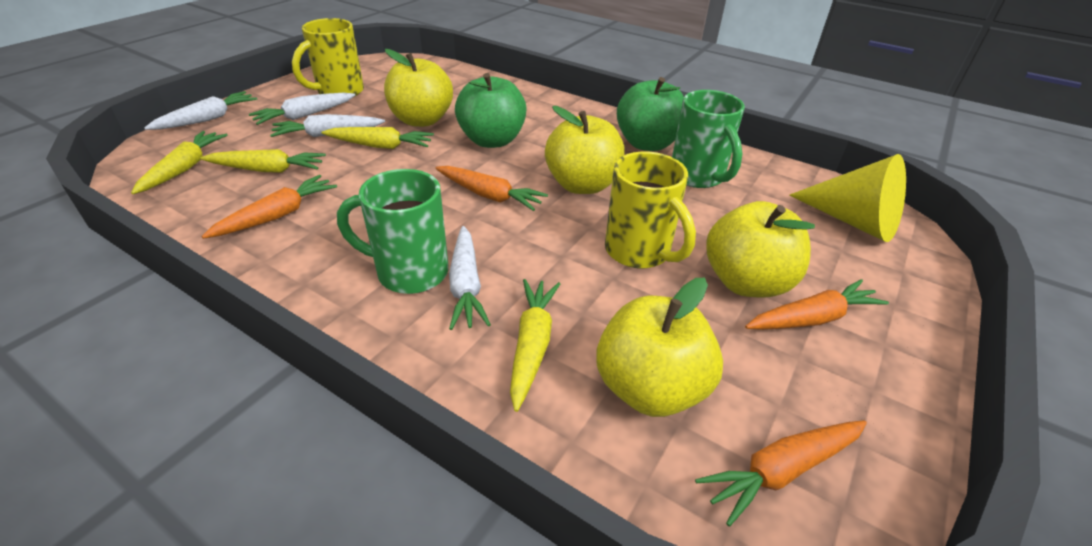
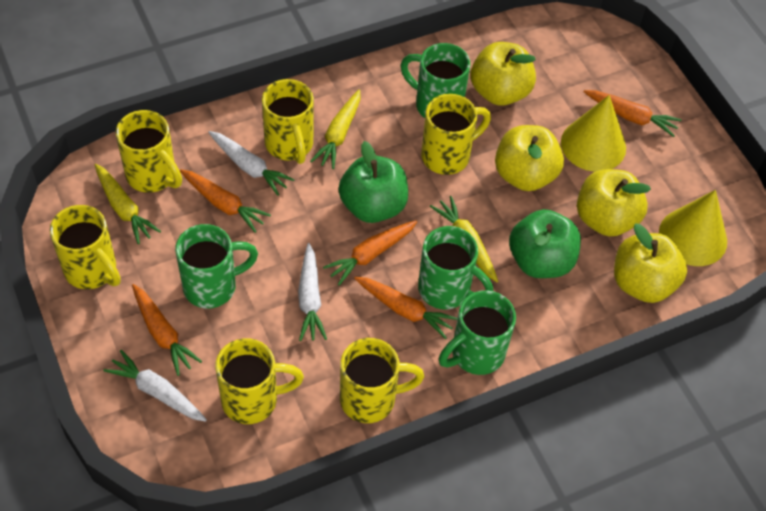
green mug: [337,169,449,294] [672,90,745,188] = 2 -> [175,224,258,308] [401,43,470,118] [418,226,493,310] [439,290,516,375] = 4
orange carrot: [201,175,337,239] [435,166,548,211] [695,420,867,526] [745,279,889,330] = 4 -> [132,284,202,376] [180,169,271,233] [323,220,417,286] [354,277,458,339] [584,90,682,137] = 5
white carrot: [144,91,258,130] [249,93,355,125] [270,114,385,137] [449,226,491,330] = 4 -> [103,350,207,422] [208,131,295,196] [298,243,327,341] = 3
yellow carrot: [131,131,228,194] [201,149,326,173] [322,127,434,149] [510,279,560,412] = 4 -> [95,164,161,244] [310,90,360,169] [430,196,498,282] = 3
yellow cone: [789,154,906,242] = 1 -> [561,95,626,172] [659,190,727,266] = 2
yellow mug: [292,18,364,97] [605,151,696,268] = 2 -> [50,205,121,289] [116,110,182,193] [215,338,304,424] [262,79,314,164] [340,338,424,423] [421,94,491,175] = 6

